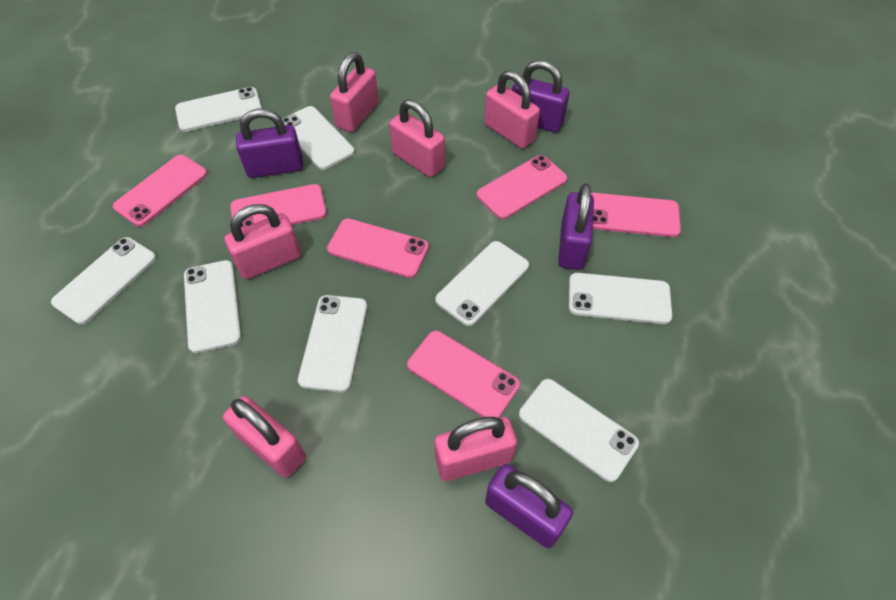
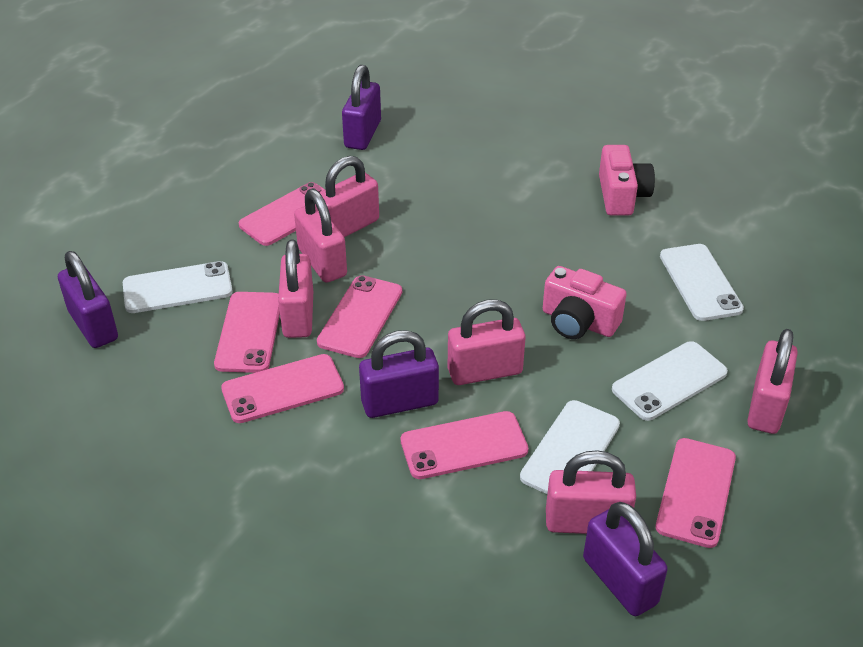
pink camera: none = 0 -> [543,266,627,339] [599,145,655,216] = 2
white phone: [51,237,156,325] [175,87,262,132] [184,260,241,353] [282,106,355,170] [298,295,367,392] [435,241,529,326] [519,379,639,482] [569,273,672,324] = 8 -> [123,261,232,313] [520,400,620,494] [612,341,728,421] [660,244,744,321] = 4

